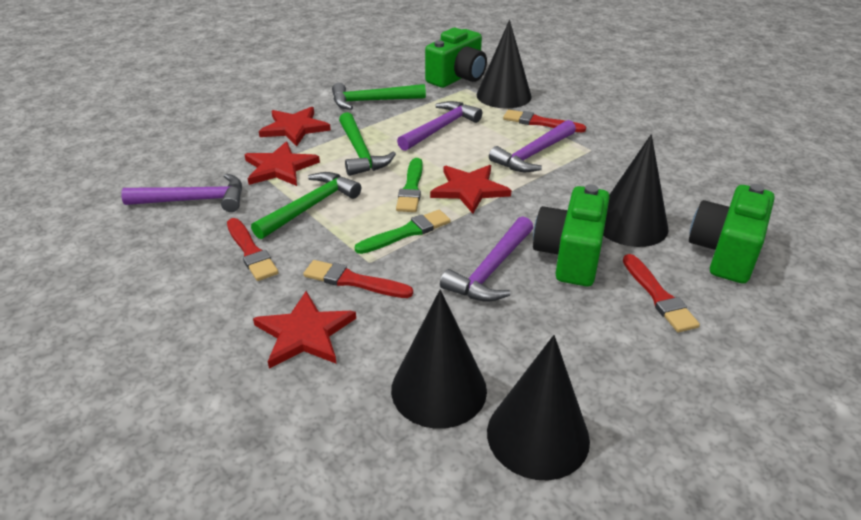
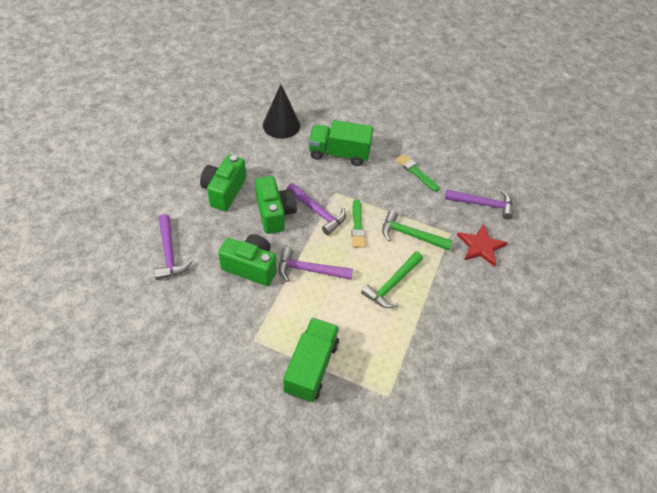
black cone: [391,290,487,429] [477,20,532,108] [487,335,590,480] [603,134,669,247] = 4 -> [263,84,300,139] = 1
green hammer: [251,172,361,239] [332,83,426,110] [339,112,396,176] = 3 -> [361,252,423,308] [382,210,453,251] = 2
green truck: none = 0 -> [283,318,339,402] [309,120,373,166] = 2
red brush: [227,218,279,281] [303,260,413,298] [503,110,586,132] [623,254,700,332] = 4 -> none = 0
red star: [244,141,320,186] [253,291,356,368] [259,107,331,146] [430,165,511,214] = 4 -> [457,224,508,267] = 1

